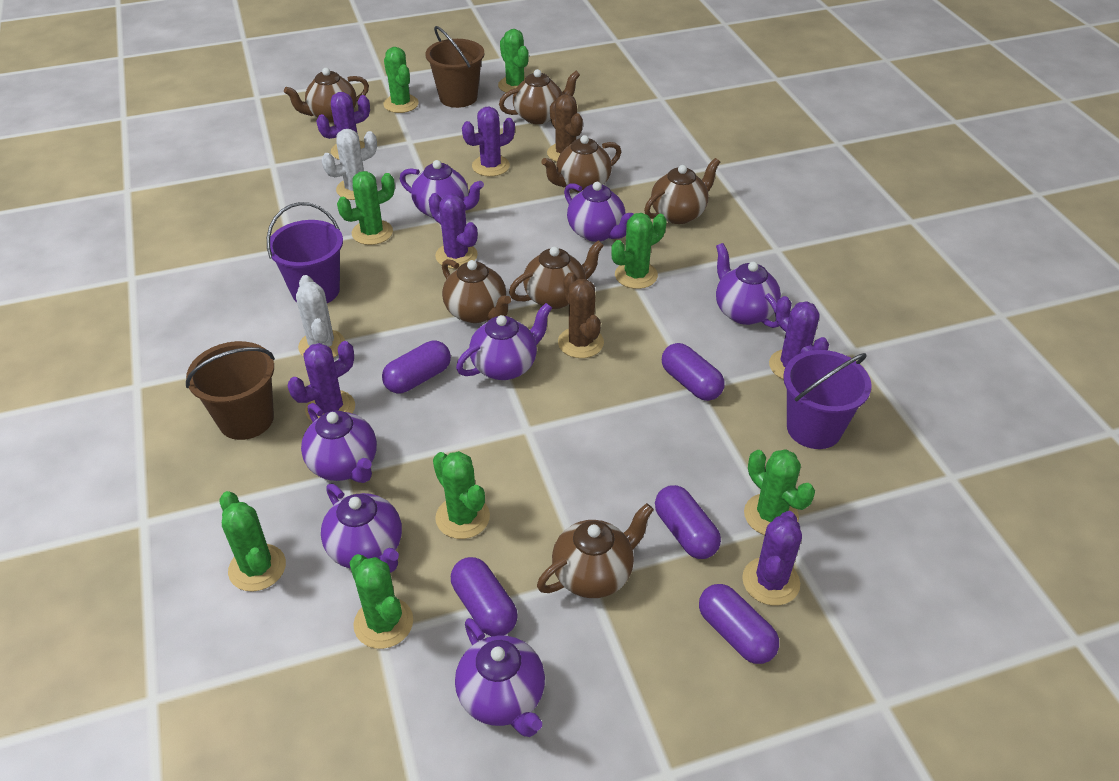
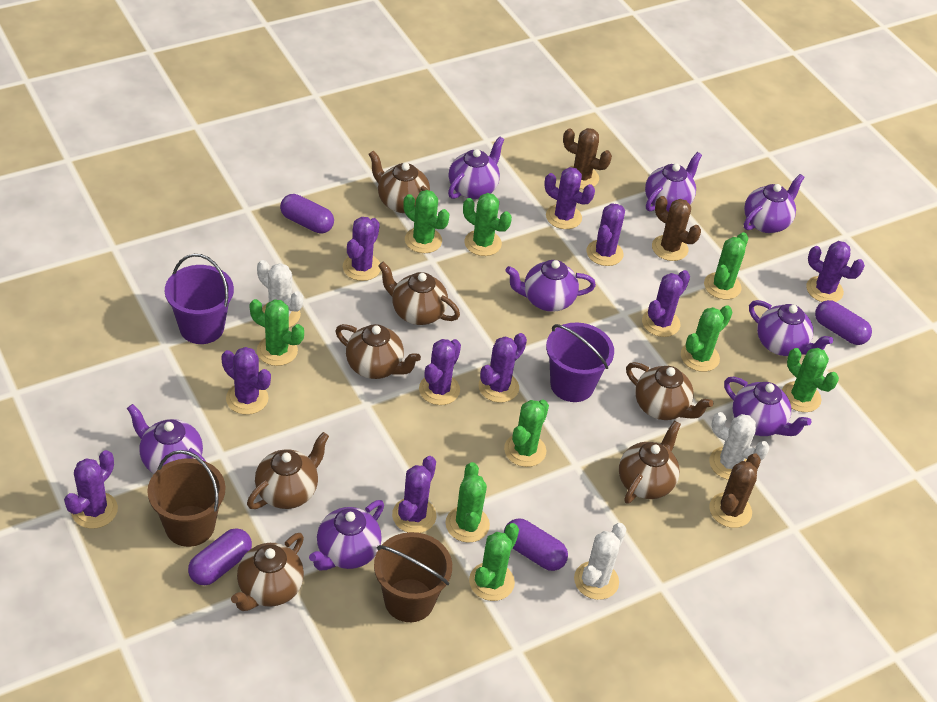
brown cactus: [547,94,583,162] [558,272,604,358] = 2 -> [563,128,612,189] [652,196,701,261] [709,454,761,528] = 3
green cactus: [220,491,286,592] [337,171,395,245] [349,554,413,649] [383,47,419,113] [433,451,490,539] [498,29,529,92] [611,213,667,289] [744,449,815,535] = 8 -> [249,299,304,366] [403,190,449,253] [446,462,490,543] [463,193,512,256] [469,523,519,601] [504,400,549,467] [681,305,733,372] [704,232,748,300] [782,348,839,412] = 9
purple cactus: [288,341,355,421] [316,92,370,160] [429,193,478,269] [462,107,515,177] [742,511,802,606] [769,296,829,380] = 6 -> [64,450,118,529] [221,347,271,415] [343,217,381,281] [392,456,437,533] [419,339,461,405] [478,333,527,403] [544,167,595,229] [587,203,625,266] [642,270,690,337] [806,241,865,302] = 10
purple capsule: [382,341,451,393] [451,557,518,636] [655,485,721,559] [662,343,725,401] [699,584,779,664] = 5 -> [188,528,252,585] [280,194,334,234] [504,518,568,571] [815,300,872,345] = 4
purple teapot: [301,403,377,483] [321,484,402,573] [400,160,484,218] [455,618,545,737] [456,303,552,380] [564,182,634,242] [716,243,781,328] = 7 -> [127,404,205,473] [309,500,384,570] [448,136,505,199] [506,260,596,312] [645,152,702,212] [724,377,811,436] [744,174,805,233] [749,300,833,356] = 8
white cactus: [296,275,345,358] [322,129,377,200] = 2 -> [257,260,303,327] [574,523,626,600] [709,412,770,480] = 3

